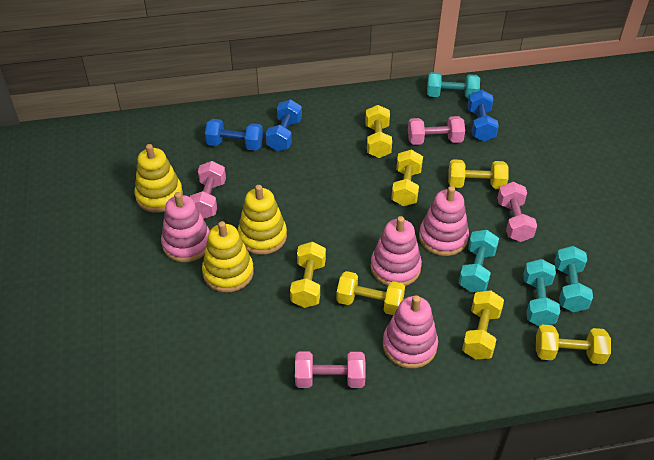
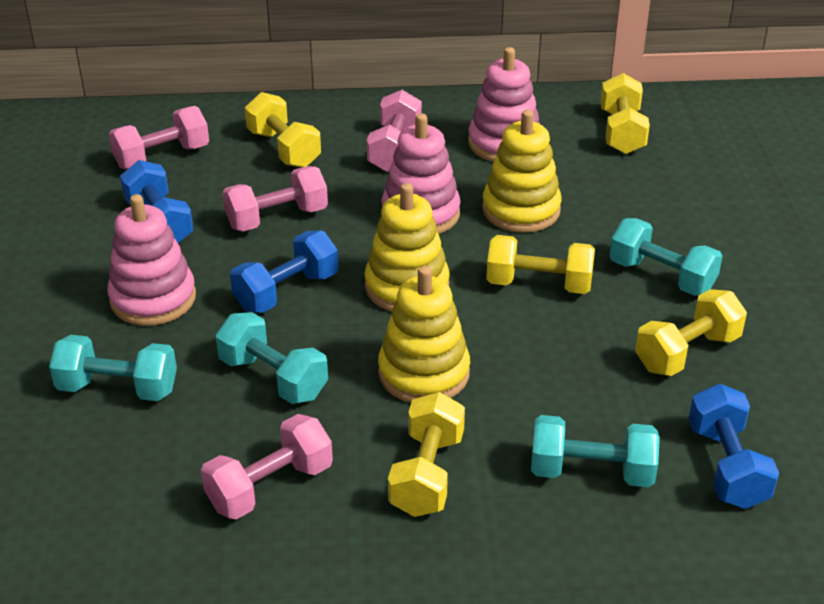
pink stacking toy: [161,192,210,262] [370,216,422,286] [383,295,438,368] [419,186,469,256] = 4 -> [107,194,196,326] [381,113,461,234] [468,47,540,162] = 3
yellow dumbbell: [290,242,326,308] [336,271,405,315] [365,105,392,158] [391,150,423,206] [448,159,509,189] [462,290,504,359] [536,325,611,364] = 7 -> [245,92,321,168] [388,392,465,517] [486,235,595,294] [600,73,650,154] [635,289,747,376] = 5

